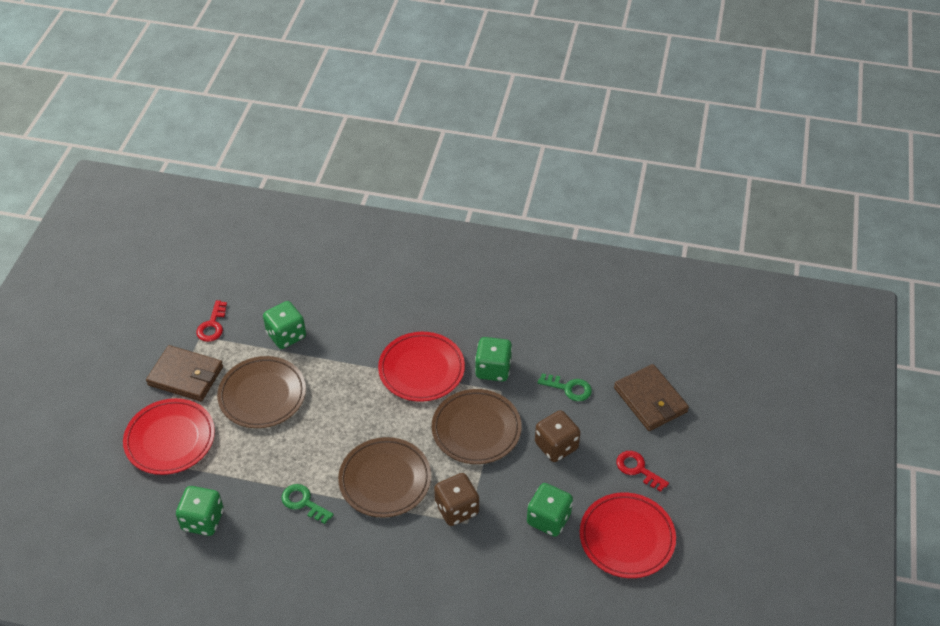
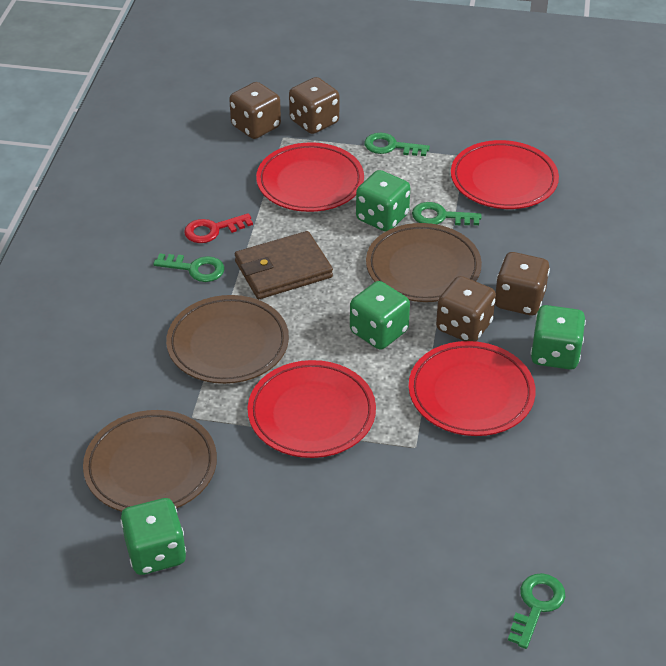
brown dice: [434,473,479,526] [535,410,581,462] = 2 -> [229,82,281,139] [289,77,339,134] [436,276,496,342] [495,252,550,315] = 4
brown wallet: [146,345,223,401] [614,364,689,431] = 2 -> [235,231,333,299] = 1
green key: [281,484,334,524] [538,373,592,401] = 2 -> [153,253,225,282] [364,133,430,156] [412,202,481,225] [508,573,565,649] = 4
red key: [196,300,227,342] [616,451,669,492] = 2 -> [184,213,253,243] = 1
red plate: [123,398,215,475] [378,332,465,402] [580,492,676,578] = 3 -> [248,360,376,458] [256,142,364,212] [409,341,536,436] [451,140,559,209] = 4

